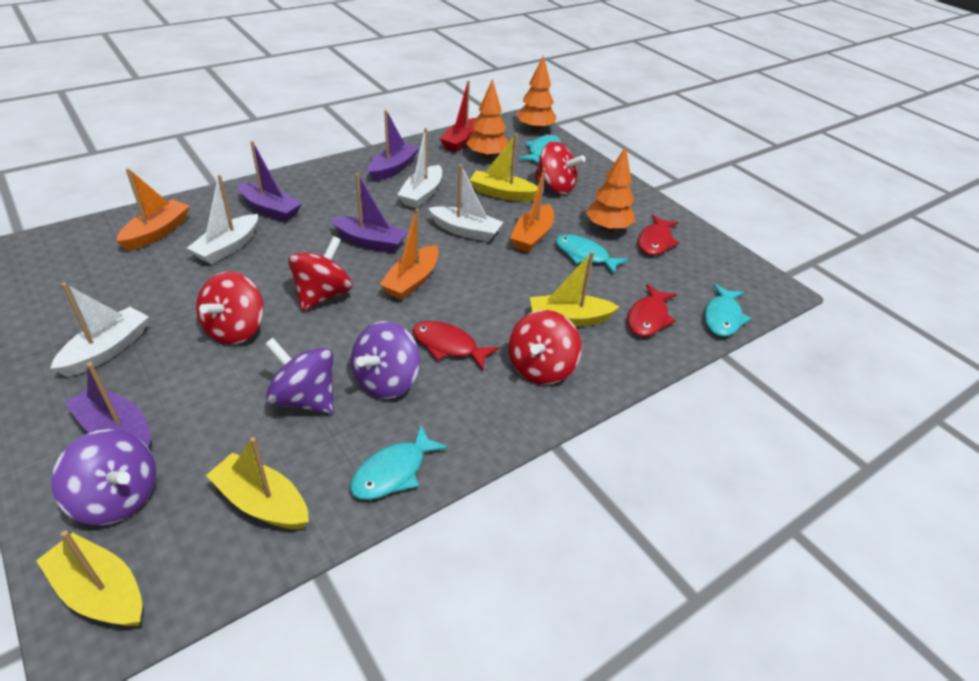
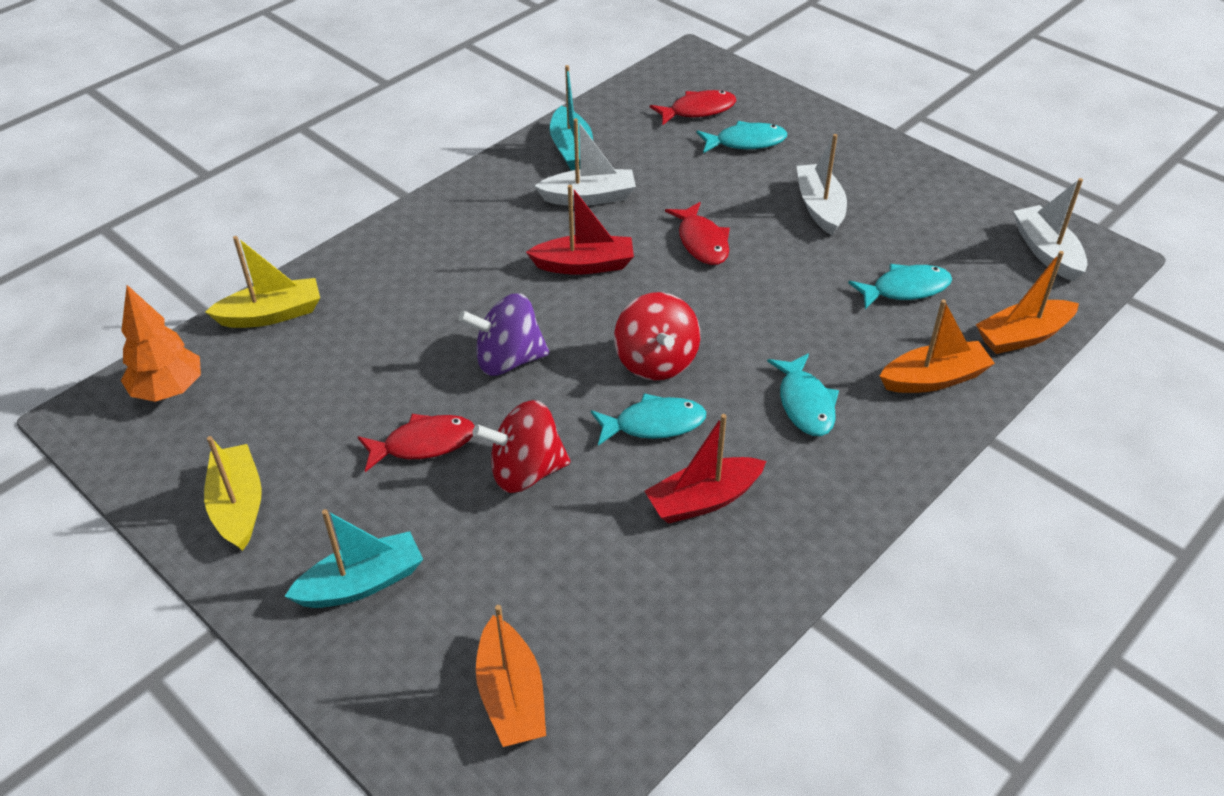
orange tree: [466,79,508,160] [516,55,556,132] [586,146,636,232] = 3 -> [121,285,201,402] = 1
purple boat: [65,362,151,448] [238,141,302,222] [331,173,408,253] [368,110,419,181] = 4 -> none = 0
purple spinning top: [52,429,156,525] [265,338,334,414] [351,321,420,399] = 3 -> [459,293,549,376] = 1
red boat: [440,81,477,152] = 1 -> [526,185,634,275] [644,414,766,524] = 2
red spinning top: [196,271,264,345] [288,236,352,311] [508,310,581,384] [534,141,586,194] = 4 -> [472,400,570,493] [614,292,700,380] = 2
turquoise boat: none = 0 -> [284,509,423,608] [550,65,593,170] = 2
white boat: [50,283,149,377] [187,175,258,264] [397,128,442,208] [428,164,503,242] = 4 -> [534,118,636,206] [797,134,847,235] [1014,178,1088,281] = 3
yellow boat: [36,530,142,626] [206,437,309,529] [470,133,538,201] [530,251,619,327] = 4 -> [204,436,262,551] [205,236,320,328] = 2

